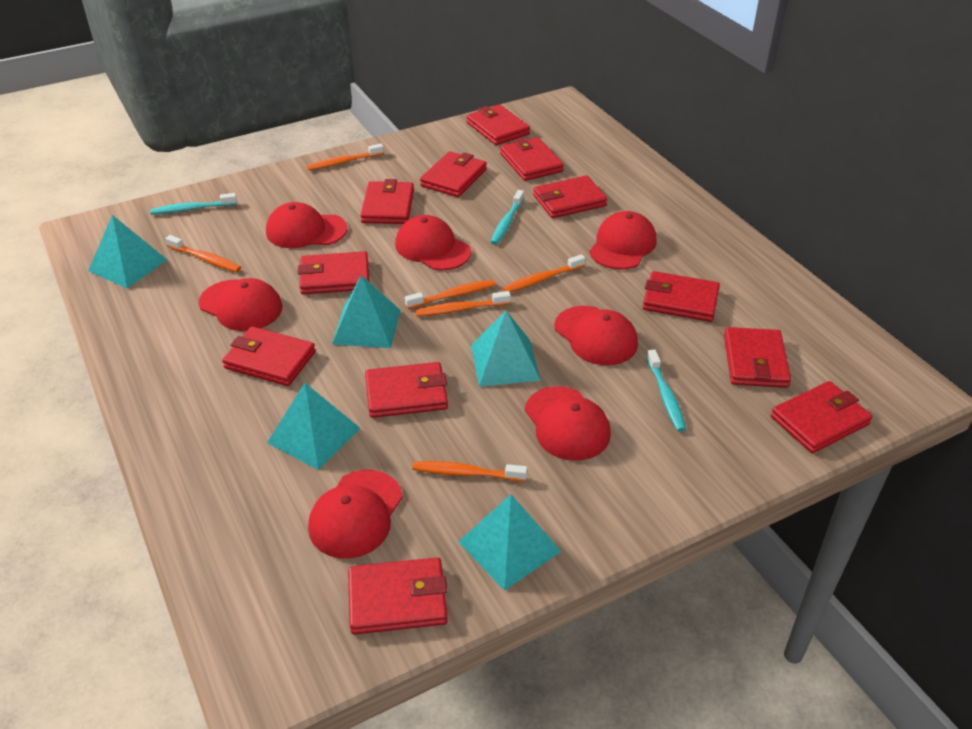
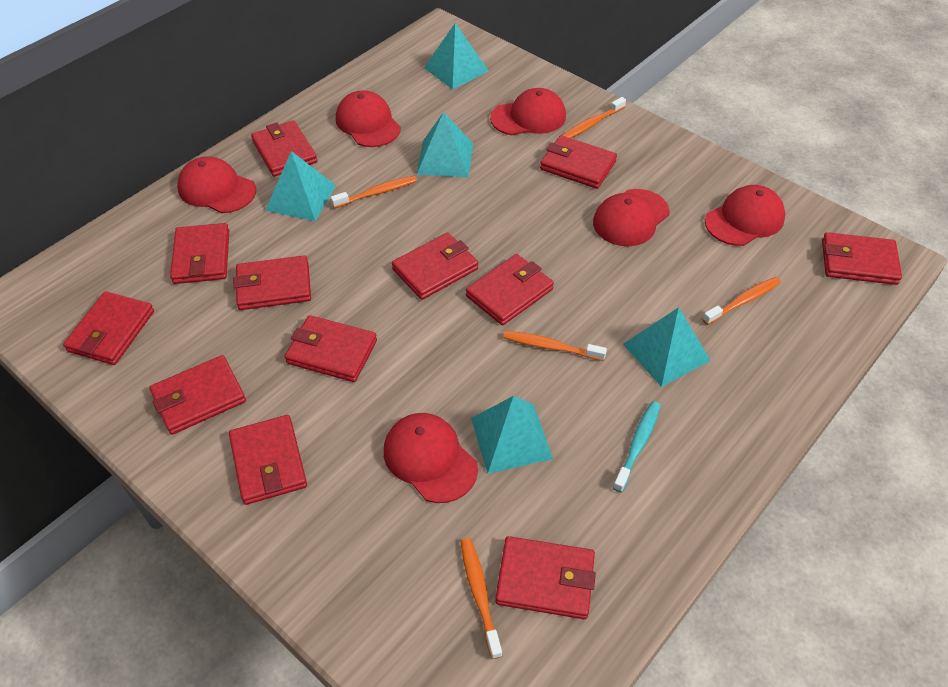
orange toothbrush: [165,235,241,272] [307,144,384,170] [405,280,495,309] [412,461,527,481] [415,291,511,317] [503,254,585,292] = 6 -> [331,176,417,208] [461,538,502,659] [503,331,607,361] [562,97,626,138] [702,277,781,325] = 5
red cap: [199,278,283,331] [266,202,347,248] [308,470,403,559] [395,215,471,271] [525,386,611,461] [554,306,638,365] [589,211,657,269] = 7 -> [177,156,256,213] [336,90,401,147] [384,413,478,503] [490,88,566,135] [593,189,669,246] [705,185,785,246] = 6
turquoise toothbrush: [150,193,237,215] [491,190,524,245] [646,349,686,432] = 3 -> [613,401,661,492] = 1

